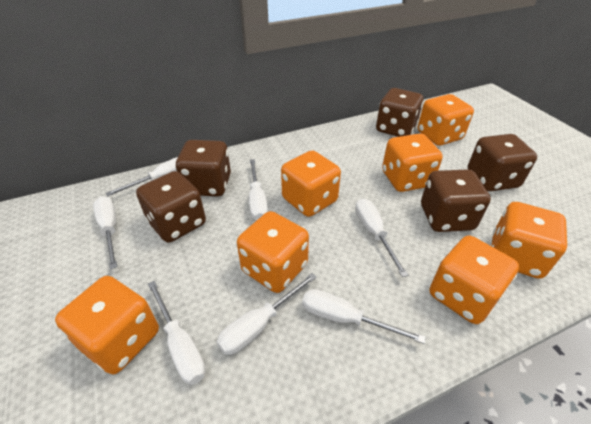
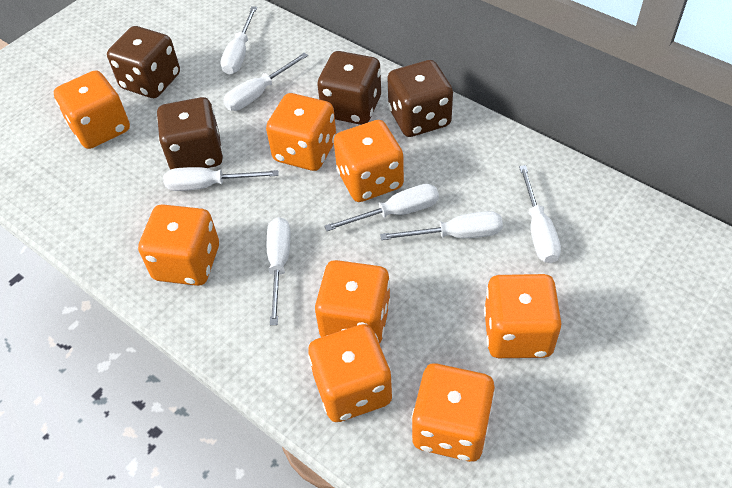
brown dice: [136,171,206,243] [176,140,231,197] [376,88,423,137] [421,169,491,232] [468,134,537,191] = 5 -> [107,26,180,98] [157,97,223,169] [317,51,381,125] [387,60,453,137] = 4
orange dice: [55,276,159,374] [237,211,309,293] [281,150,341,217] [382,133,443,192] [418,94,474,146] [430,236,519,324] [492,202,567,279] = 7 -> [54,70,130,149] [138,204,219,286] [266,93,336,171] [308,324,392,422] [315,260,391,344] [334,120,404,202] [412,363,495,462] [484,274,561,358] = 8

